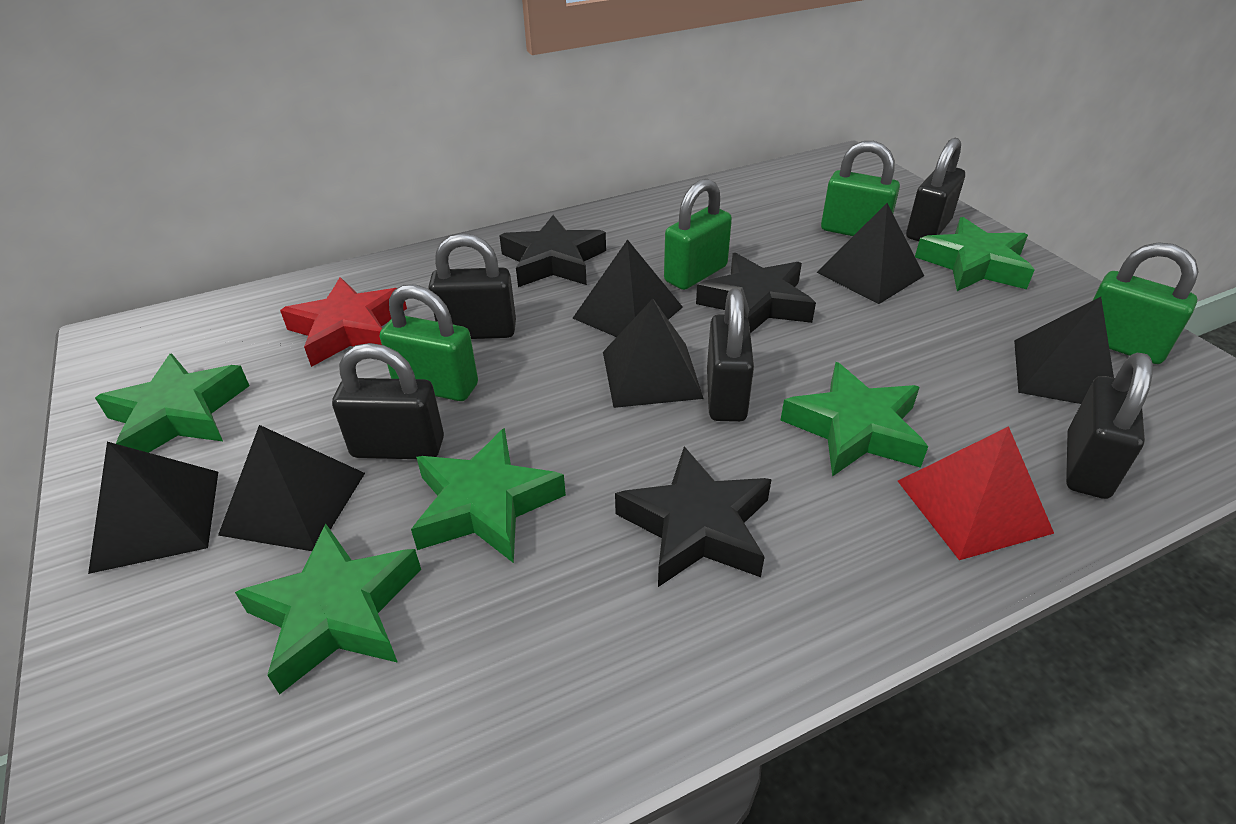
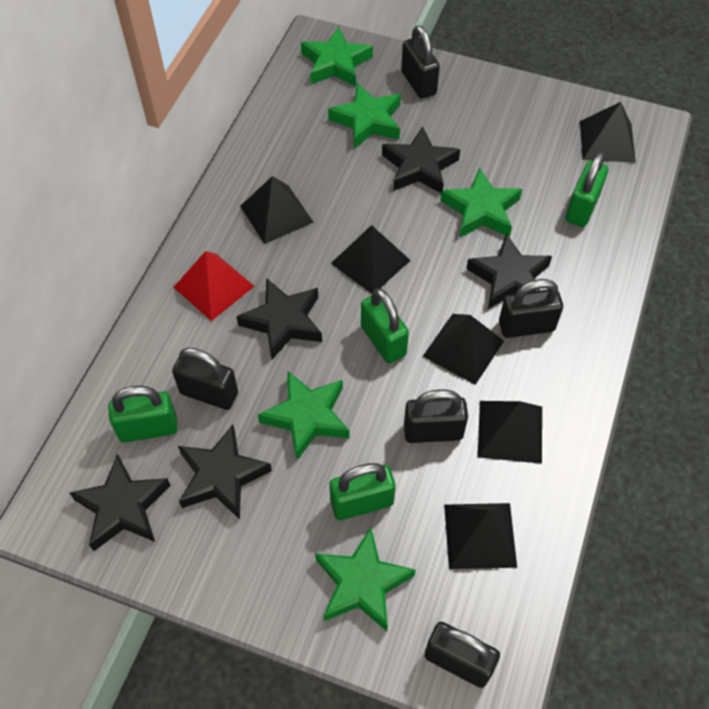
black star: [499,215,606,287] [615,446,772,587] [696,253,816,333] = 3 -> [70,454,171,551] [178,425,272,519] [236,278,322,360] [382,126,460,193] [466,233,552,309] = 5
red star: [280,277,407,367] = 1 -> none = 0

